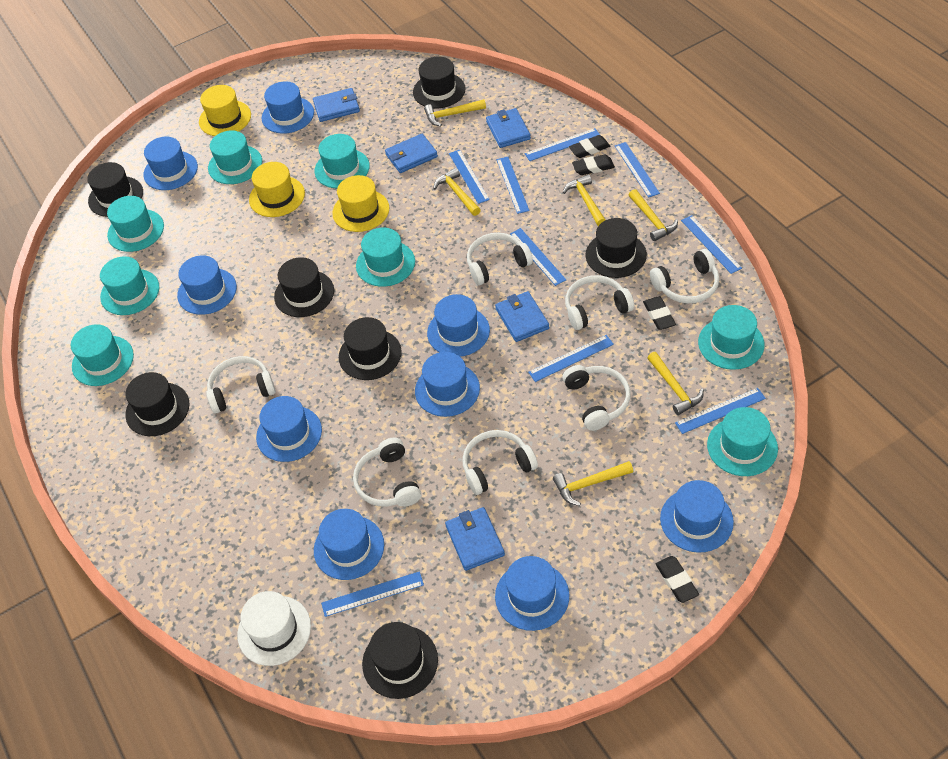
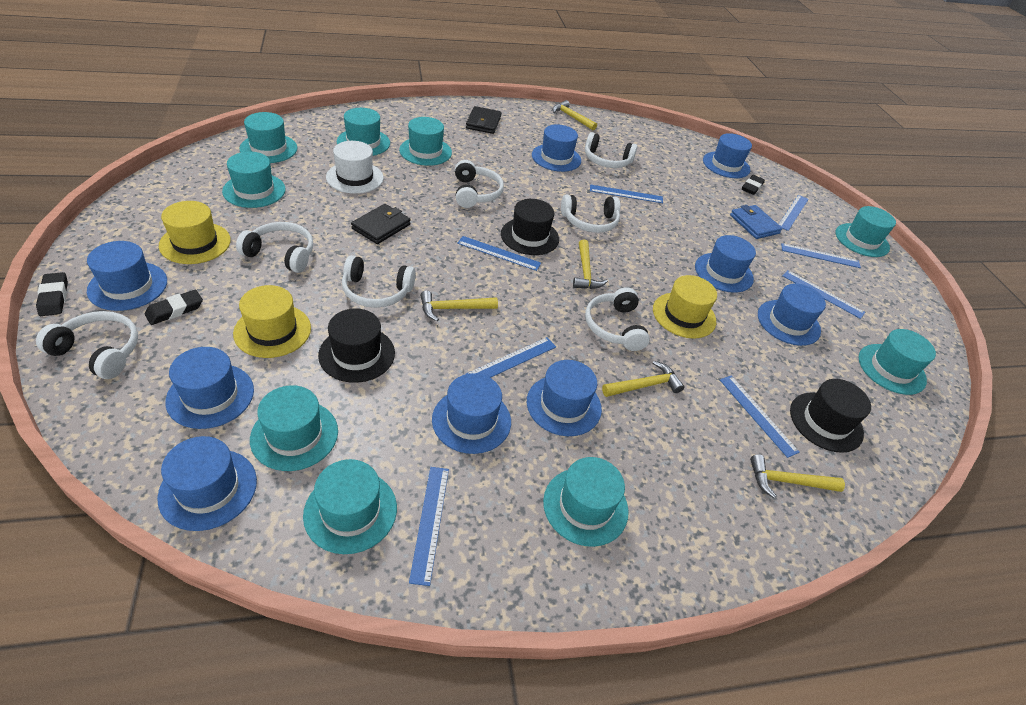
black eraser: [569,135,610,158] [572,155,615,175] [643,296,676,330] [656,556,699,603] = 4 -> [36,272,68,316] [145,290,203,325] [742,175,765,195] = 3
black hat: [87,162,143,217] [125,372,189,436] [274,257,334,317] [339,317,402,380] [362,622,438,699] [413,57,466,108] [586,218,647,278] = 7 -> [318,308,395,383] [501,199,559,255] [790,379,871,453] = 3
black wallet: none = 0 -> [351,204,411,244] [466,106,501,134] = 2
blue ruler: [321,571,424,617] [449,150,490,204] [496,157,530,214] [510,228,566,286] [525,128,600,161] [528,335,614,382] [615,142,660,198] [675,388,766,434] [681,215,742,274] = 9 -> [409,467,449,586] [457,236,541,271] [466,337,556,378] [590,185,663,203] [720,376,800,458] [778,195,809,231] [781,243,861,268] [782,270,865,319] = 8
blue wallet: [313,88,360,122] [385,134,438,173] [445,507,505,571] [486,108,531,148] [495,291,549,342] = 5 -> [730,205,782,239] = 1
turquoise hat: [71,324,134,386] [100,256,159,315] [107,196,164,252] [208,130,262,184] [315,134,370,188] [356,228,415,287] [698,305,765,370] [707,407,778,476] = 8 -> [222,152,286,208] [239,112,298,163] [250,385,338,471] [303,459,397,554] [337,108,390,156] [399,117,452,166] [543,457,629,547] [836,206,896,257] [859,329,936,395] = 9
yellow hammer: [424,99,486,126] [433,168,481,216] [553,461,633,506] [563,174,606,226] [629,189,678,241] [647,352,704,415] = 6 -> [420,290,498,321] [552,100,597,130] [573,239,608,289] [602,361,685,397] [750,455,845,498] = 5

